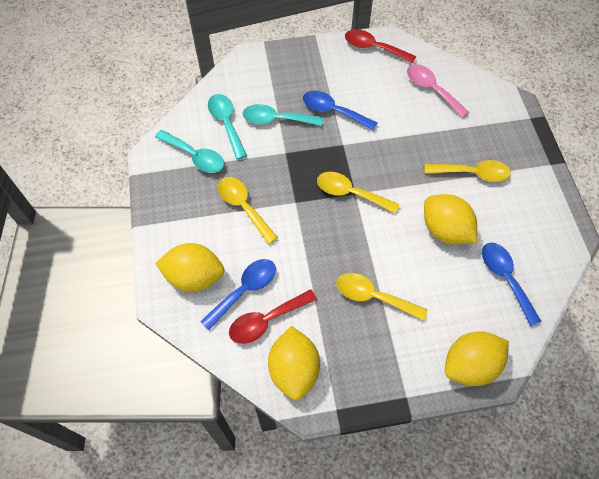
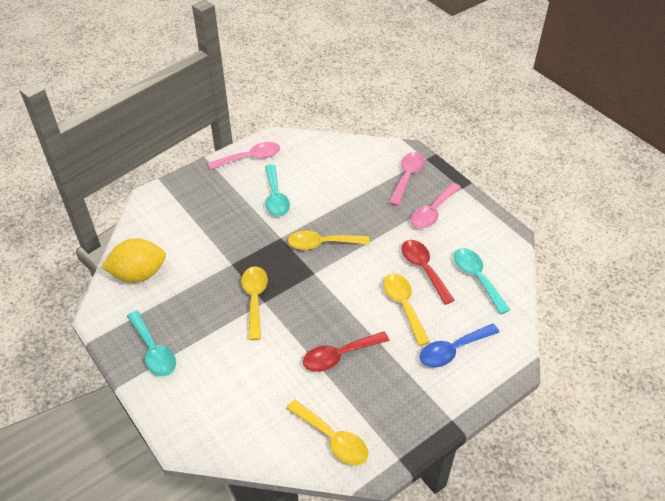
blue spoon: [200,259,276,330] [303,90,377,130] [482,242,542,326] = 3 -> [420,323,499,368] = 1
pink spoon: [407,64,469,118] = 1 -> [208,142,280,170] [389,152,425,206] [411,183,461,228] = 3
yellow lemon: [155,243,225,292] [268,326,320,400] [424,194,477,245] [445,331,509,386] = 4 -> [101,238,166,283] = 1

